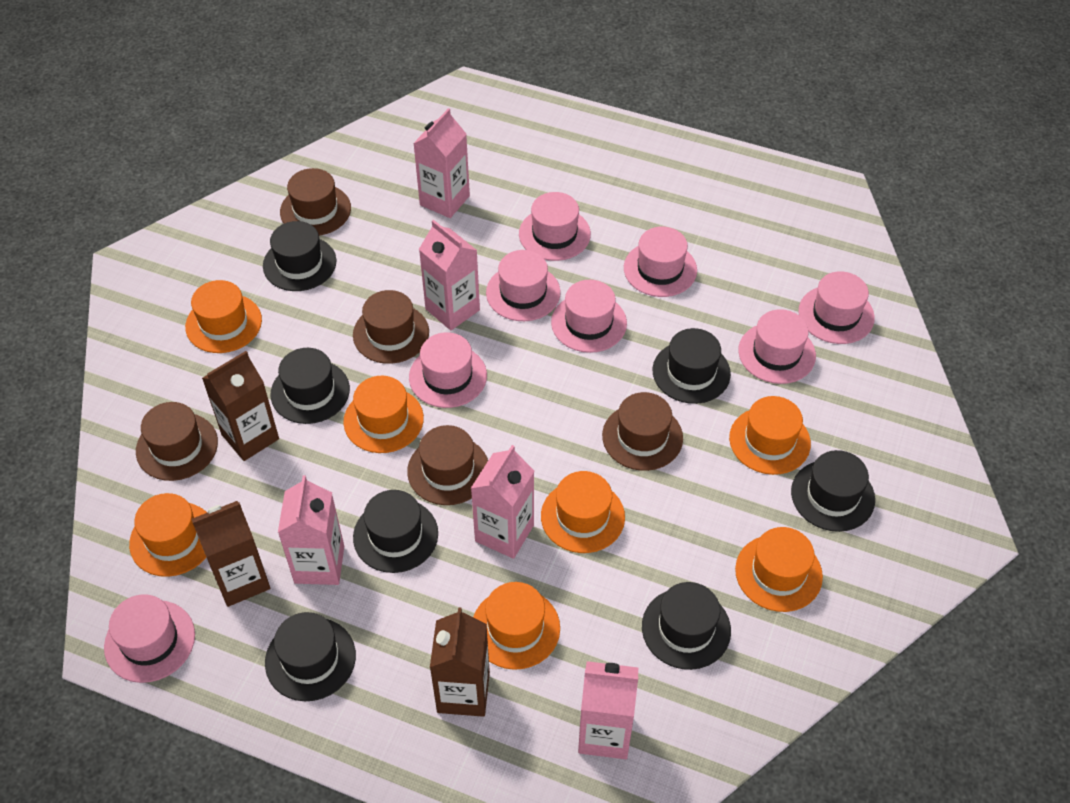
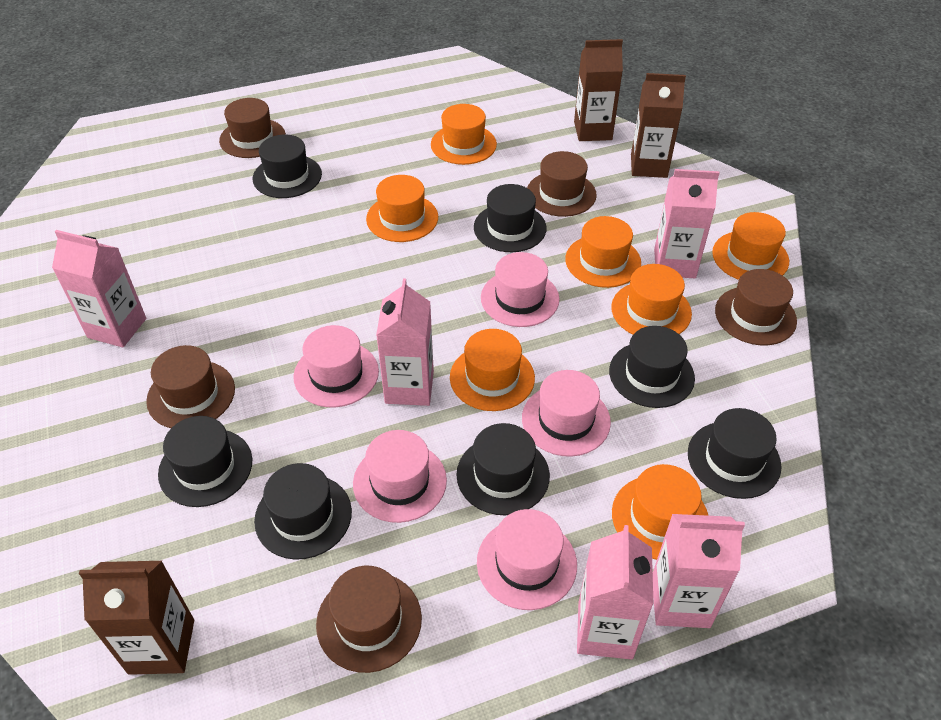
pink hat: [104,594,195,683] [409,332,487,408] [486,250,561,321] [519,192,591,261] [551,280,627,353] [624,227,697,297] [738,309,816,384] [798,271,875,344] = 8 -> [293,325,379,407] [353,430,447,523] [477,509,577,610] [481,252,560,327] [522,370,611,457] = 5

